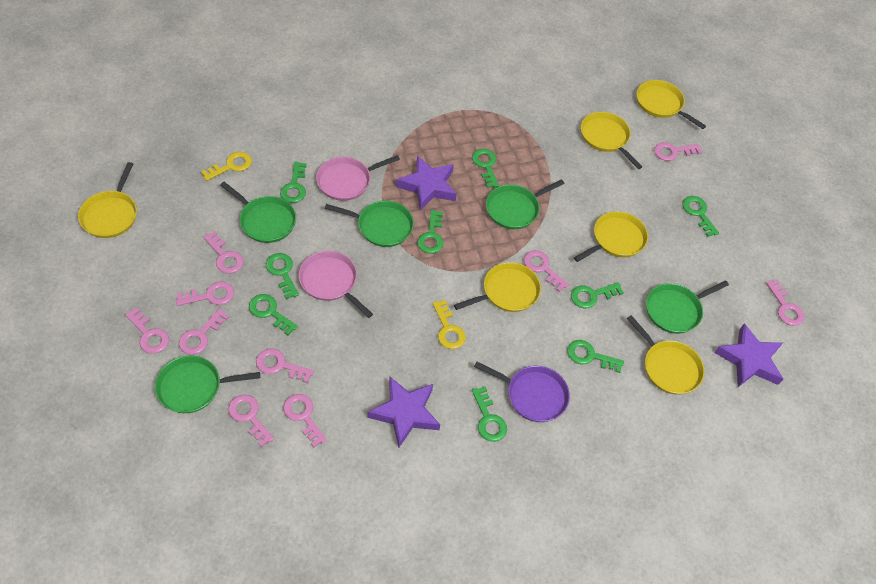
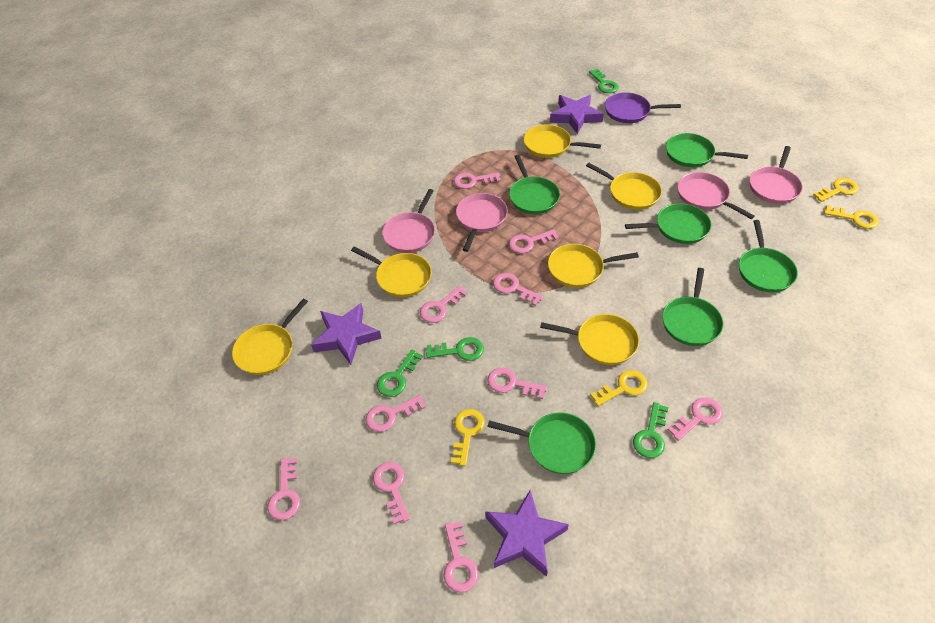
green key: [249,294,298,335] [266,253,299,299] [280,162,307,203] [417,210,443,254] [472,149,499,188] [472,386,507,442] [567,340,624,373] [571,282,624,308] [682,196,719,237] = 9 -> [377,350,423,397] [426,337,484,361] [589,69,619,93] [633,402,668,458] = 4
green pan: [155,356,260,413] [220,182,296,243] [325,201,414,247] [486,179,565,229] [646,280,729,334] = 5 -> [487,412,596,474] [509,155,560,214] [625,203,712,244] [662,268,723,346] [666,133,748,167] [739,220,798,293] = 6
pink pan: [299,251,373,318] [316,155,400,201] = 2 -> [382,189,435,253] [456,193,508,252] [677,172,755,219] [749,146,803,204] = 4
yellow key: [201,152,252,181] [433,300,466,349] = 2 -> [451,409,485,466] [590,370,648,406] [813,178,859,202] [824,205,879,229] = 4

